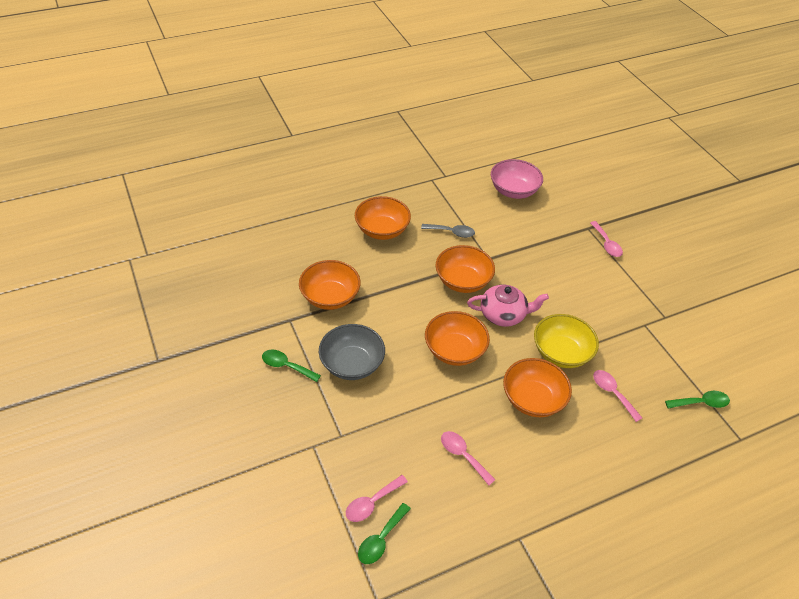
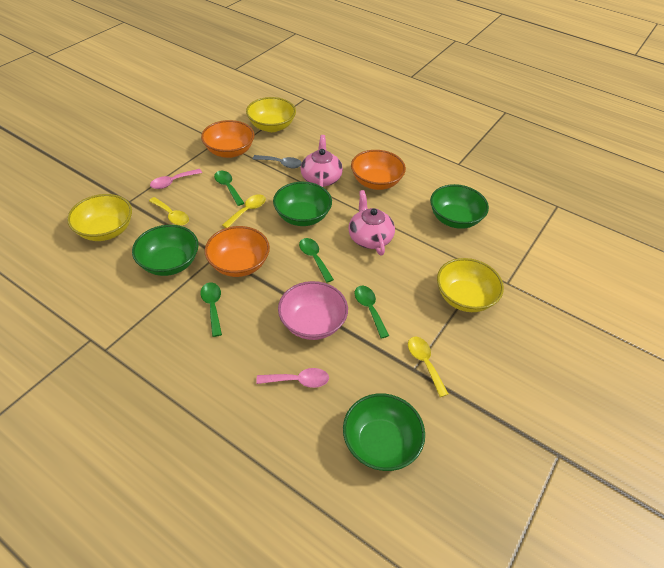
green bowl: none = 0 -> [132,225,199,276] [273,182,332,226] [343,393,425,471] [430,184,489,229] = 4
green spoon: [262,350,321,382] [358,503,411,564] [665,391,730,409] = 3 -> [200,282,222,337] [214,170,244,206] [299,238,334,283] [355,286,389,339] = 4
grey bowl: [319,324,385,380] = 1 -> none = 0
orange bowl: [299,260,361,310] [355,196,411,240] [425,311,490,366] [435,245,495,293] [503,358,572,417] = 5 -> [201,120,254,158] [205,226,270,277] [351,150,406,190] = 3
pink spoon: [346,475,408,522] [441,431,495,485] [590,221,623,257] [593,370,642,422] = 4 -> [150,169,202,189] [256,368,329,388] = 2
pink teapot: [467,284,549,327] = 1 -> [301,135,343,187] [348,190,395,256] = 2
yellow bowl: [534,314,599,368] = 1 -> [67,194,132,241] [246,97,296,132] [437,258,504,312] = 3
yellow spoon: none = 0 -> [149,197,189,226] [222,194,266,228] [408,337,448,397] = 3

